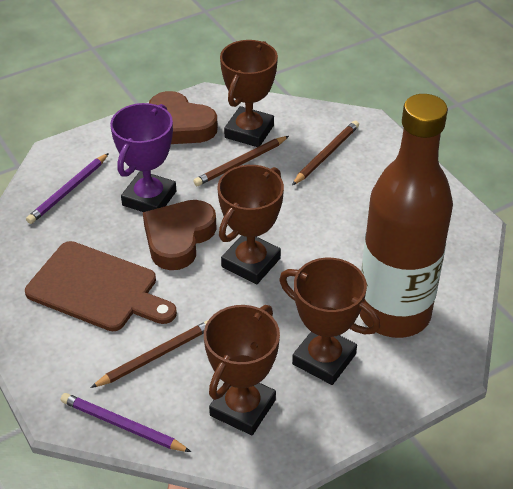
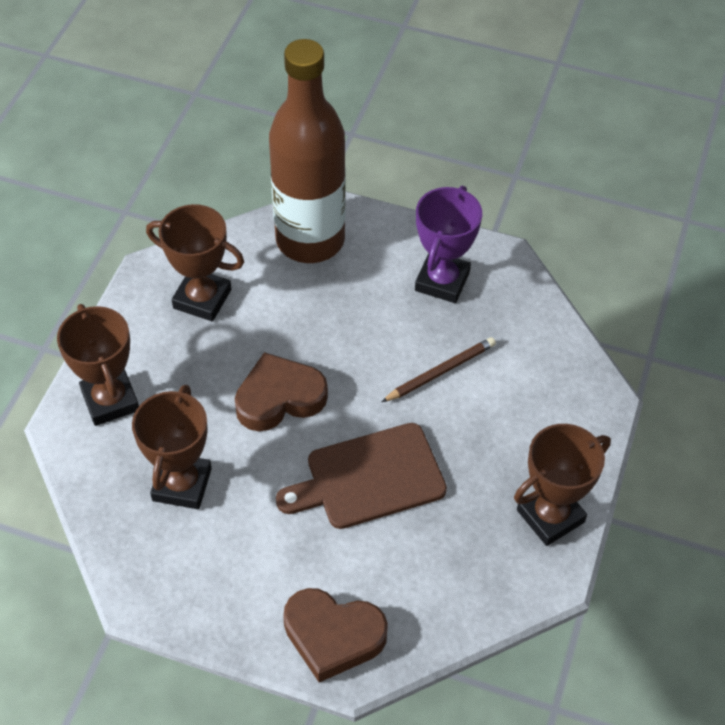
brown pencil: [91,320,208,388] [193,136,289,186] [292,121,359,185] = 3 -> [381,337,496,402] = 1
purple pencil: [26,153,109,224] [61,393,191,452] = 2 -> none = 0

